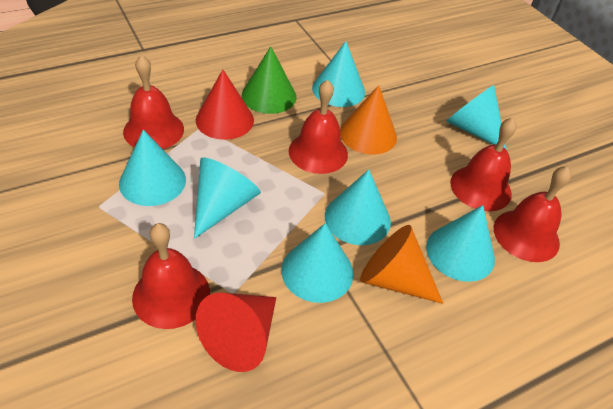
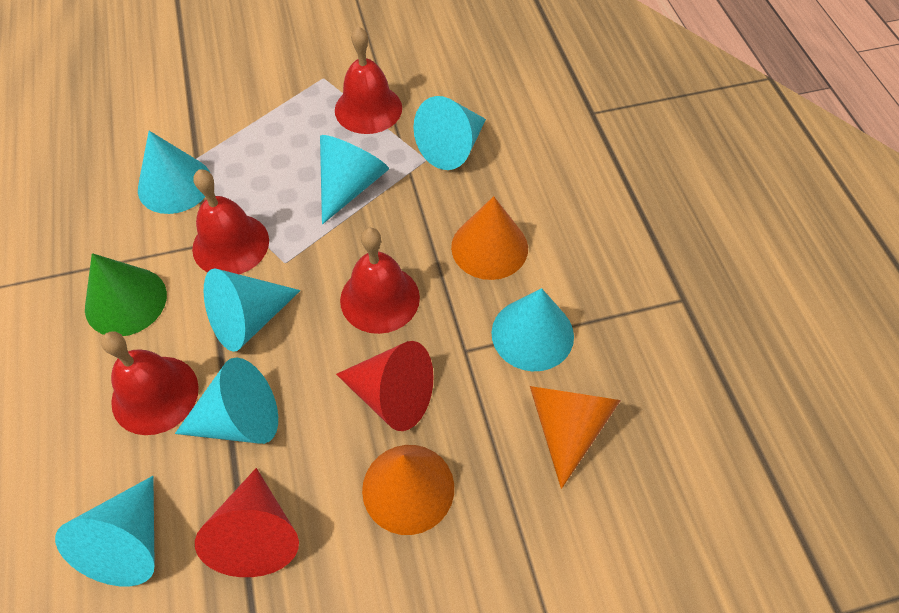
orange cone: [340,85,397,155] [360,225,443,304] = 2 -> [362,445,454,535] [451,196,528,280] [530,386,621,489] = 3
red bell: [123,55,184,149] [132,223,210,329] [289,80,348,174] [450,117,517,211] [494,166,571,262] = 5 -> [101,331,199,435] [192,169,269,274] [335,26,402,134] [340,227,420,334] = 4

